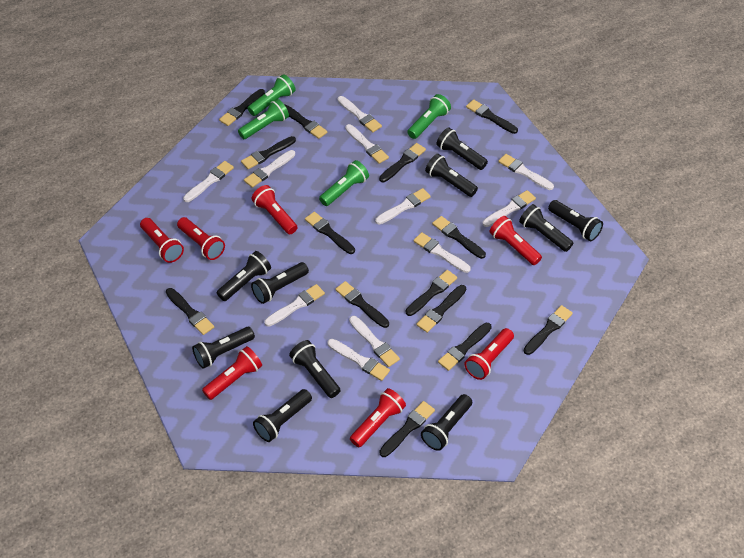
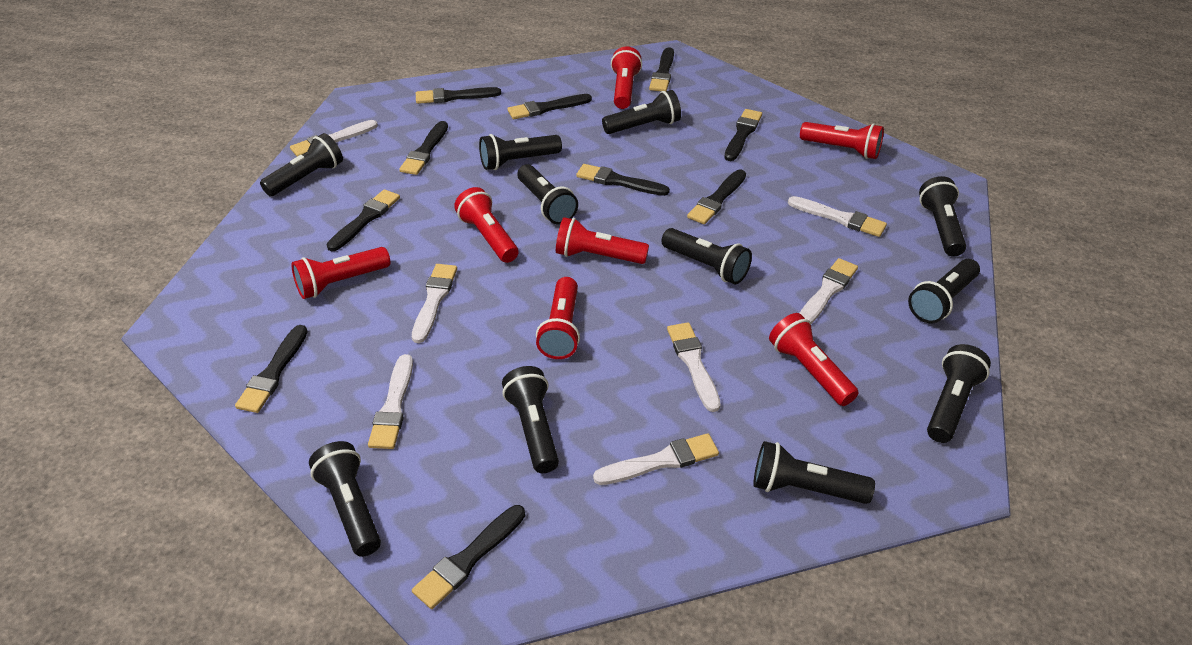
black brush: [166,288,214,335] [219,89,265,126] [241,136,296,169] [284,104,327,139] [305,212,355,254] [335,281,389,328] [379,143,426,182] [379,401,435,457] [405,270,457,316] [416,285,466,333] [432,216,486,259] [438,323,492,371] [466,99,518,134] [524,305,573,355] = 14 -> [235,325,308,413] [326,189,400,251] [399,121,448,175] [412,505,525,609] [416,87,501,104] [507,94,592,119] [576,164,670,196] [649,47,674,92] [687,170,746,224] [724,109,762,161] = 10
black flashlight: [192,327,255,369] [217,251,271,301] [251,262,309,304] [253,389,312,442] [289,340,341,398] [421,394,472,451] [425,154,478,197] [436,127,488,170] [519,204,573,252] [548,200,603,241] = 10 -> [260,133,343,196] [309,441,381,557] [479,134,562,170] [502,366,559,473] [517,164,578,224] [602,90,681,134] [661,228,752,284] [753,441,875,504] [908,259,980,323] [919,176,966,257] [927,344,991,443] = 11
green flashlight: [238,99,289,139] [248,74,296,116] [319,160,369,206] [407,94,451,139] = 4 -> none = 0
white brush: [183,161,234,202] [244,150,295,188] [264,284,325,327] [327,339,390,381] [338,96,382,132] [345,124,389,164] [349,316,400,367] [375,188,431,225] [413,232,471,273] [483,190,536,227] [498,154,554,190] = 11 -> [290,120,378,157] [368,354,413,449] [412,264,457,343] [593,433,719,485] [667,322,721,412] [788,196,887,237] [800,258,858,324] = 7

